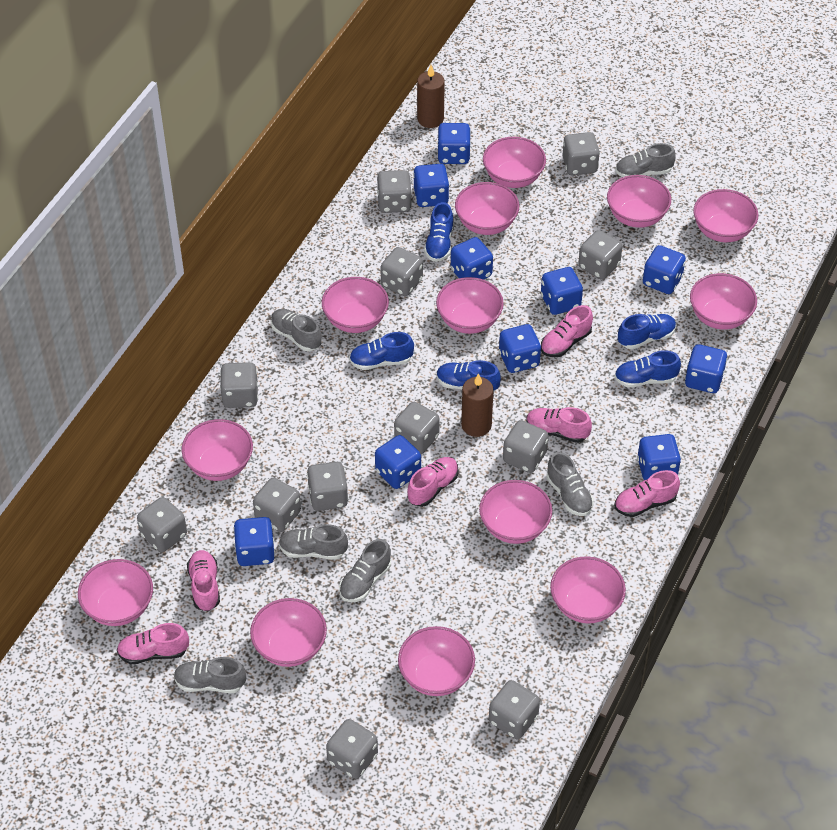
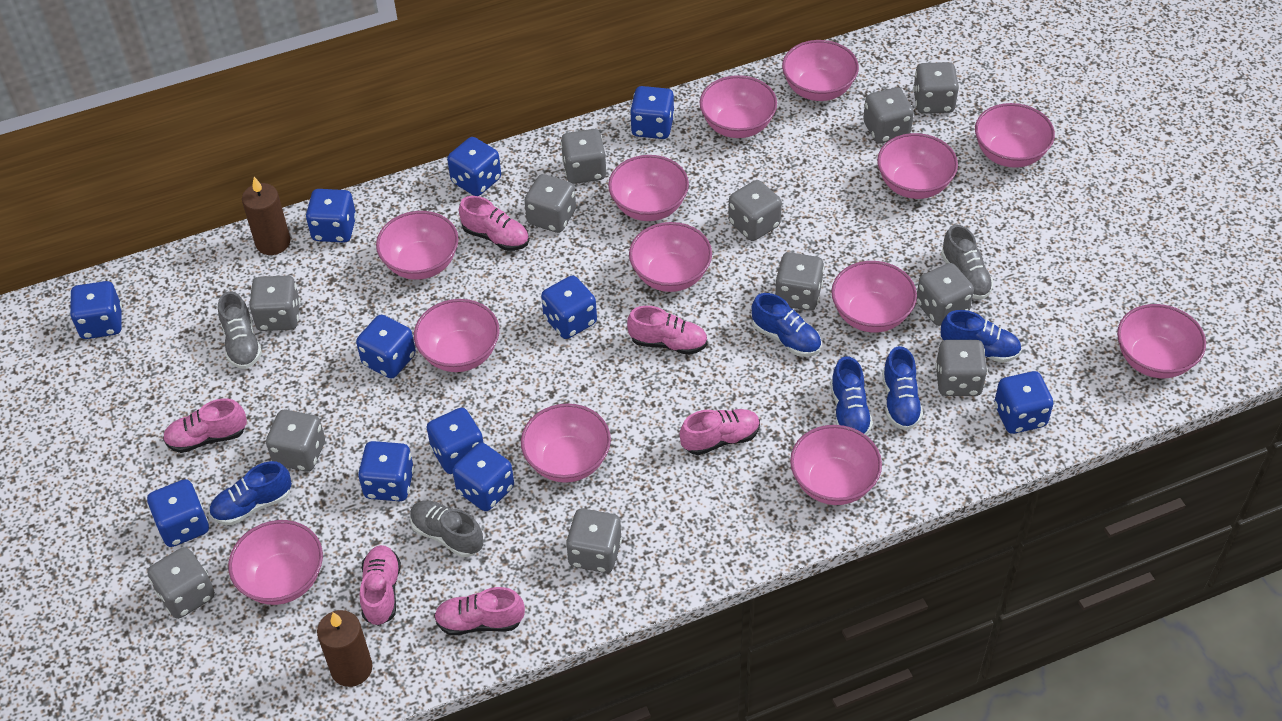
blue dice: [233,517,275,566] [375,435,421,489] [413,164,449,207] [437,123,471,164] [451,237,493,280] [499,324,541,373] [541,267,583,315] [637,434,681,480] [643,245,686,294] [685,344,727,393] = 10 -> [70,281,122,339] [147,479,209,547] [306,189,356,243] [356,315,416,379] [358,441,414,501] [426,407,484,474] [447,137,501,196] [452,443,514,511] [541,275,597,339] [630,86,674,139] [994,371,1053,434] = 11
grey shoe: [174,657,246,693] [271,309,322,351] [279,524,348,560] [339,539,391,602] [547,452,594,516] [615,143,676,177] = 6 -> [218,291,262,369] [410,501,483,557] [941,225,994,299] = 3

